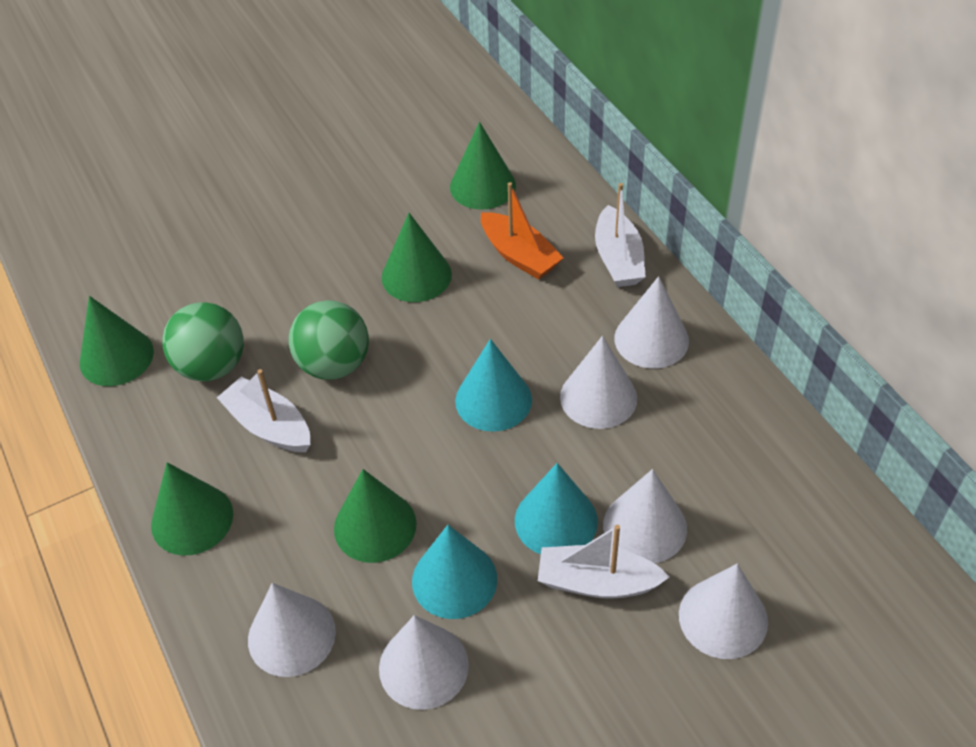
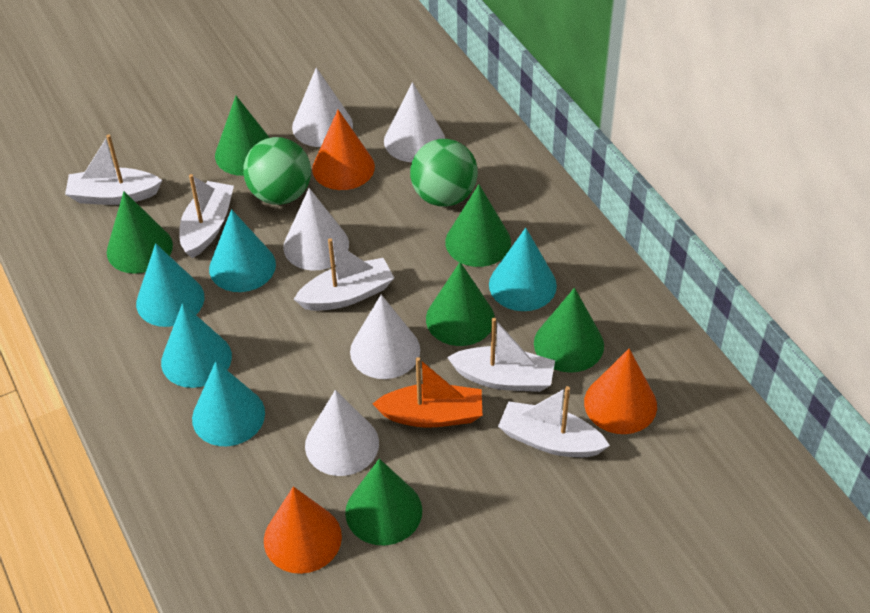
green cone: [80,296,154,386] [151,462,233,555] [334,469,417,563] [382,213,452,302] [450,122,516,210] = 5 -> [107,191,173,274] [215,96,270,176] [345,459,422,545] [426,262,495,346] [445,184,511,267] [534,288,604,373] = 6
orange cone: none = 0 -> [264,486,342,574] [312,110,375,190] [584,349,657,434] = 3
turquoise cone: [412,525,497,619] [455,339,532,432] [515,463,598,554] = 3 -> [136,243,204,327] [161,303,232,388] [192,361,265,446] [209,209,276,292] [489,228,557,311] = 5
white boat: [217,369,310,452] [538,525,669,599] [595,183,646,287] = 3 -> [65,134,162,205] [179,174,234,258] [294,238,394,311] [447,318,555,392] [498,386,610,457] = 5
white cone: [248,583,336,677] [379,615,469,710] [560,336,637,429] [603,469,687,563] [614,276,689,368] [679,564,768,659] = 6 -> [283,188,349,271] [292,67,353,147] [305,390,379,476] [350,295,420,379] [384,82,445,162] = 5

